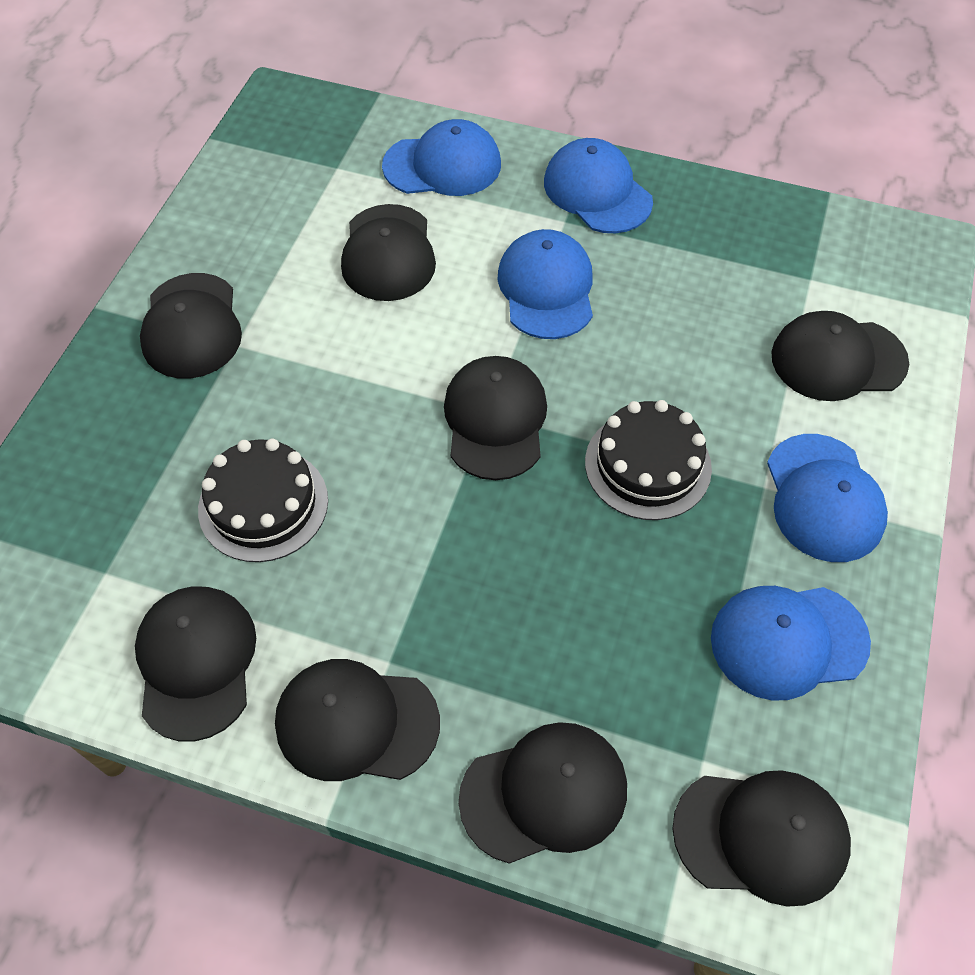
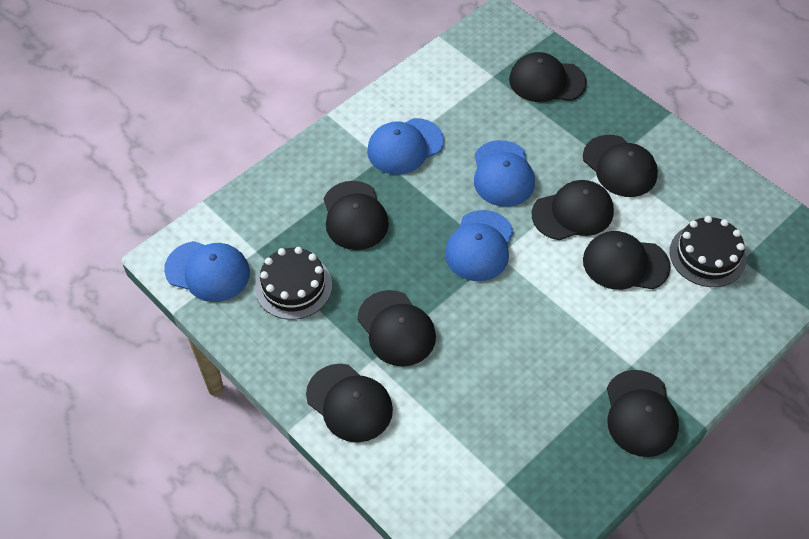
blue cap: [382,119,501,196] [498,229,593,339] [544,138,653,233] [711,586,871,701] [767,434,888,562] = 5 -> [164,241,250,302] [367,118,444,175] [445,210,514,281] [474,140,535,207] = 4

